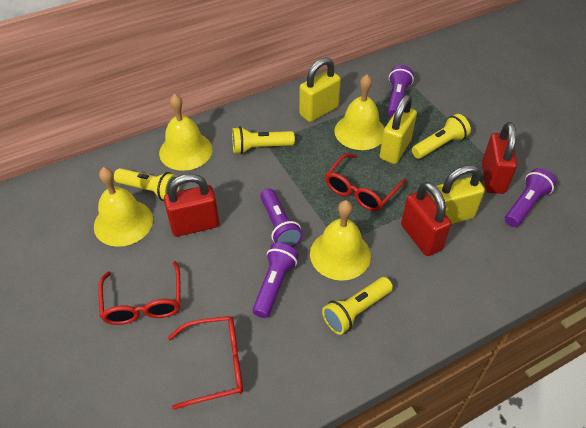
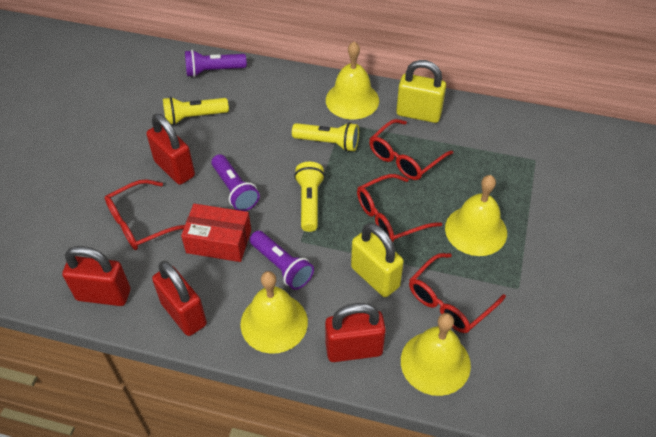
purple flashlight: [253,243,299,318] [260,188,303,247] [387,65,414,118] [505,168,556,227] = 4 -> [185,50,247,77] [212,154,260,211] [250,231,314,290] = 3
red box: none = 0 -> [181,204,251,262] = 1
red glasses: [98,261,181,325] [168,316,243,410] [325,153,406,211] = 3 -> [105,180,185,250] [357,174,442,242] [369,119,453,180] [409,253,506,333] = 4
red padlock: [164,174,219,237] [401,182,451,256] [482,122,517,194] = 3 -> [62,246,130,306] [146,114,195,185] [152,261,207,336] [325,303,386,362] = 4
yellow flashlight: [114,168,180,201] [232,127,295,154] [322,277,393,335] [412,114,471,159] = 4 -> [163,97,229,125] [292,122,359,152] [294,162,325,232] = 3
yellow padlock: [299,57,341,122] [380,95,417,164] [431,165,485,224] = 3 -> [351,223,404,297] [396,60,446,123] = 2

